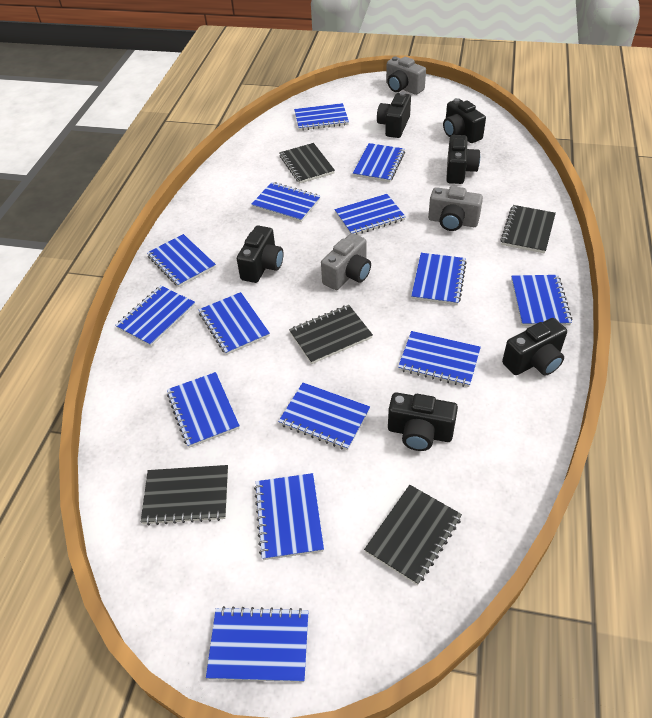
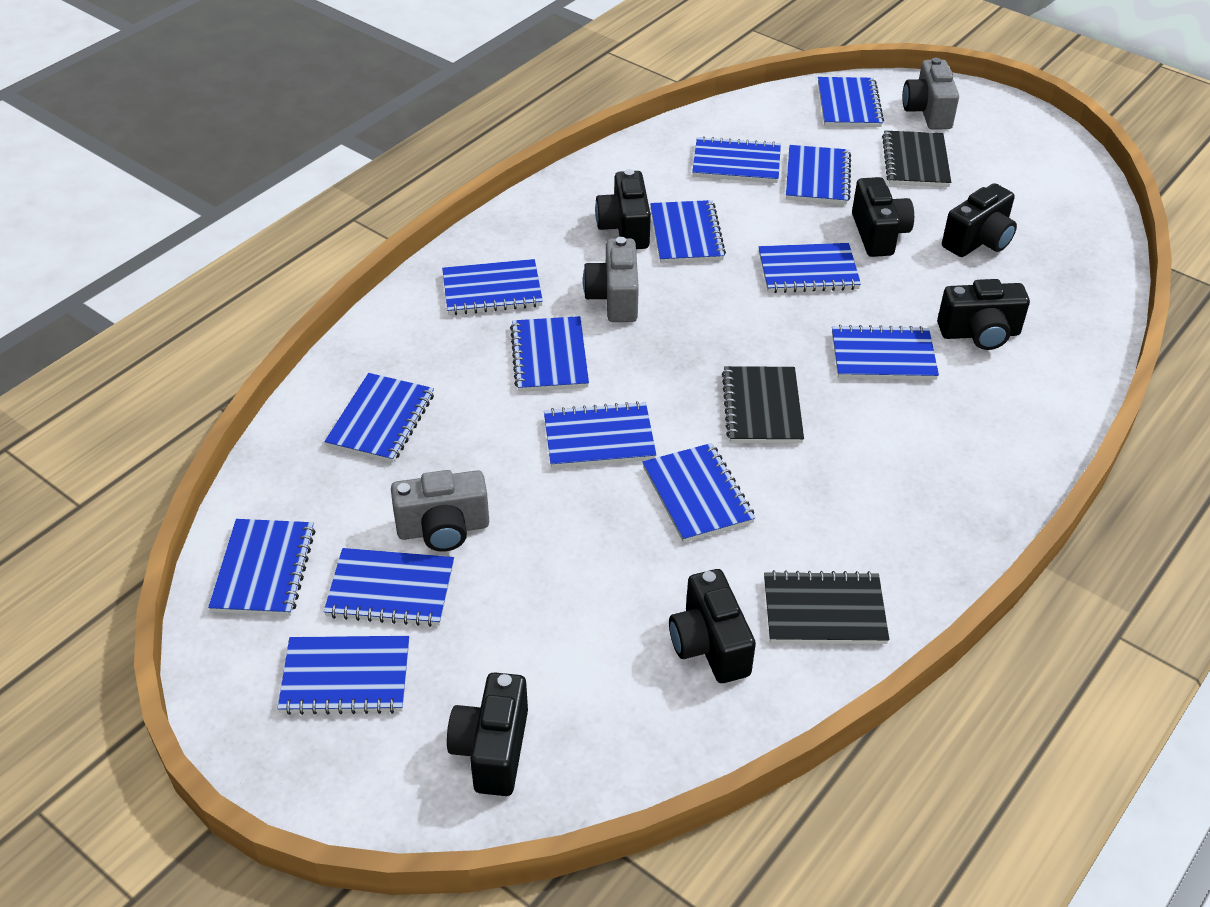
black notebook: [141,465,228,525] [279,143,335,183] [289,305,373,364] [364,485,462,585] [500,205,556,254] = 5 -> [722,366,804,443] [764,570,889,644] [882,131,951,187] = 3

